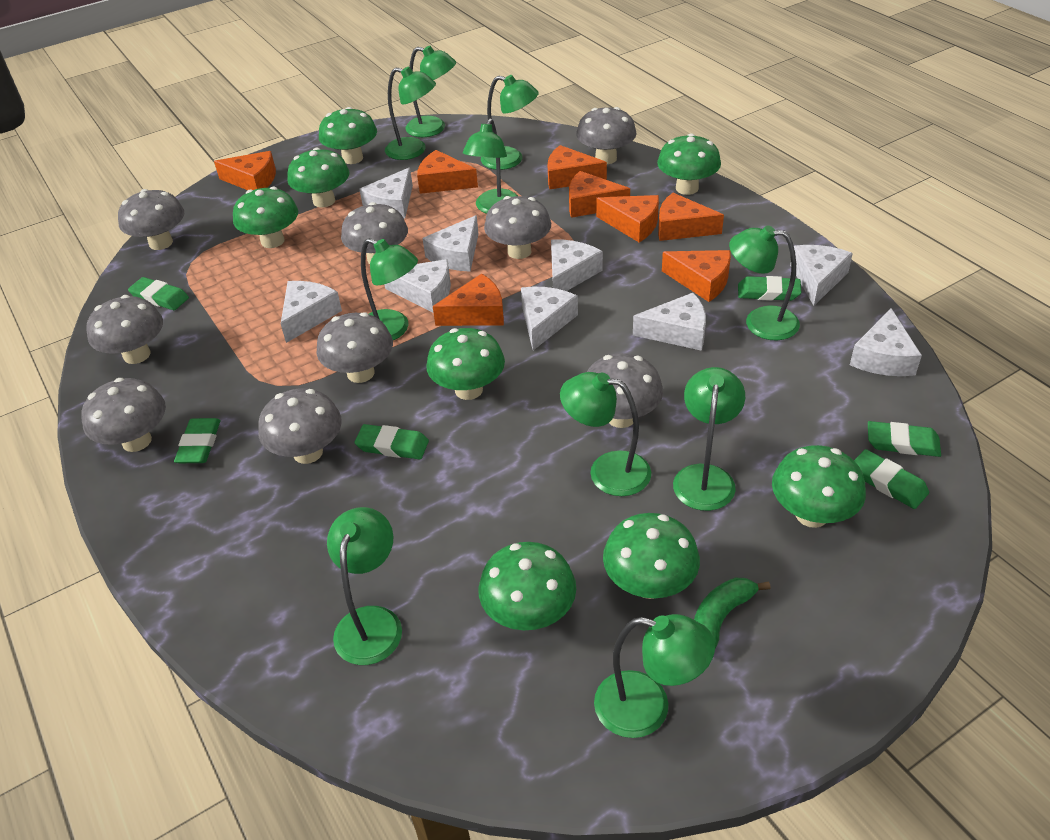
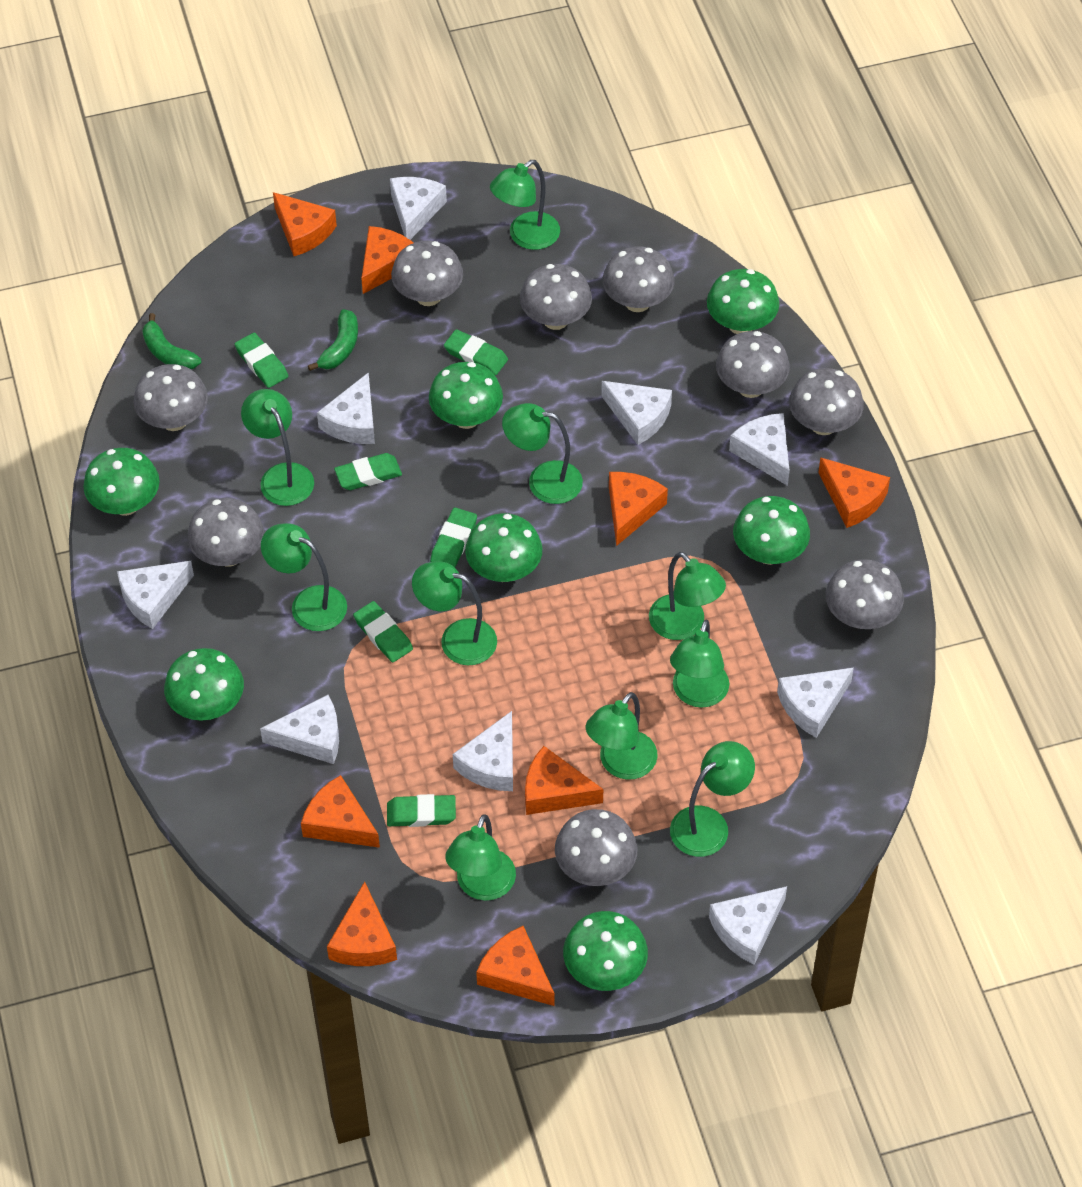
green banana: [694,578,771,649] = 1 -> [142,313,201,369] [308,309,358,371] = 2
green mushroom: [233,187,298,248] [287,147,349,207] [319,107,377,164] [426,328,505,400] [478,542,576,630] [603,513,700,599] [657,133,721,195] [772,445,866,528] = 8 -> [83,448,160,516] [164,648,244,721] [429,362,503,429] [465,513,542,582] [563,911,648,991] [707,269,779,334] [733,496,810,565] = 7

